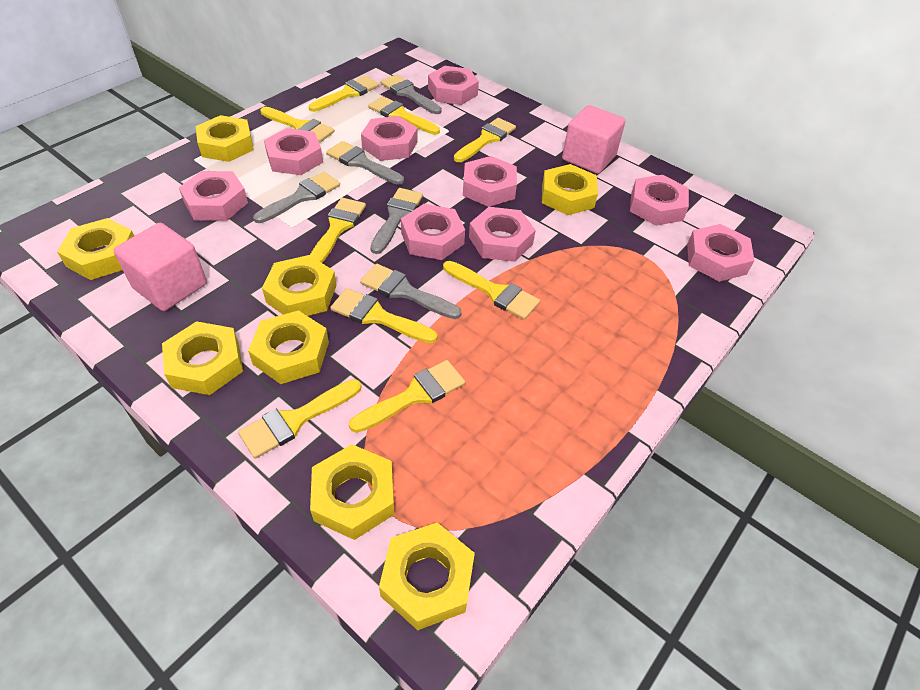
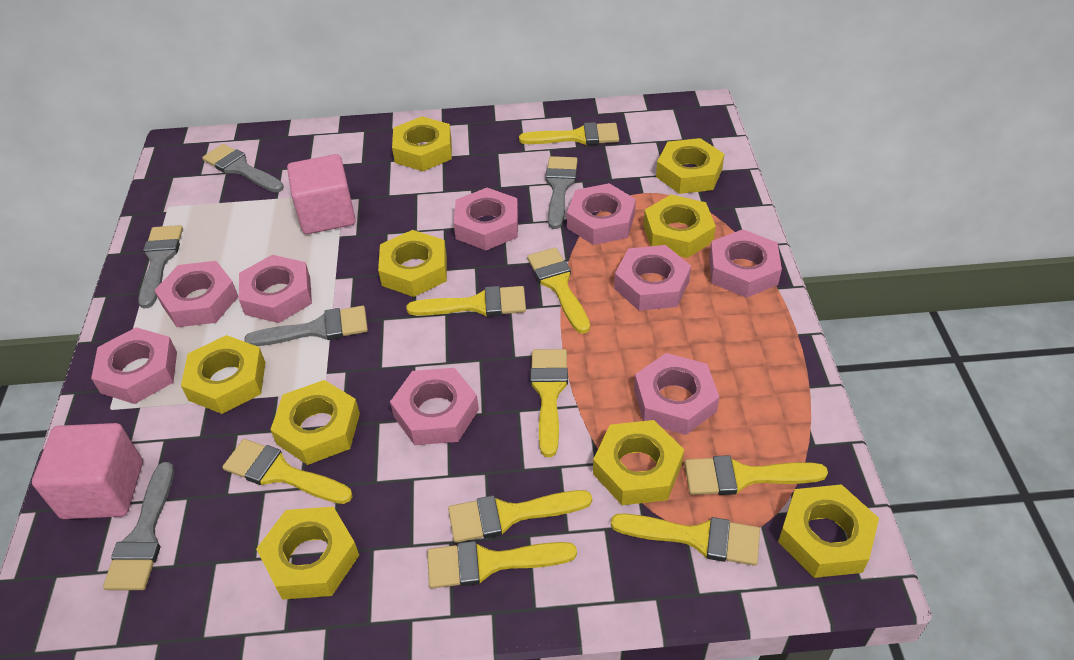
yellow nut: [57,218,134,280] [162,321,243,395] [196,115,254,162] [248,310,329,384] [262,255,337,316] [310,444,395,540] [379,523,475,630] [542,164,598,215] = 8 -> [181,335,266,414] [256,507,359,600] [270,380,360,465] [378,230,447,297] [392,116,452,171] [593,420,684,505] [643,195,716,258] [656,138,725,194] [778,484,879,578] = 9

